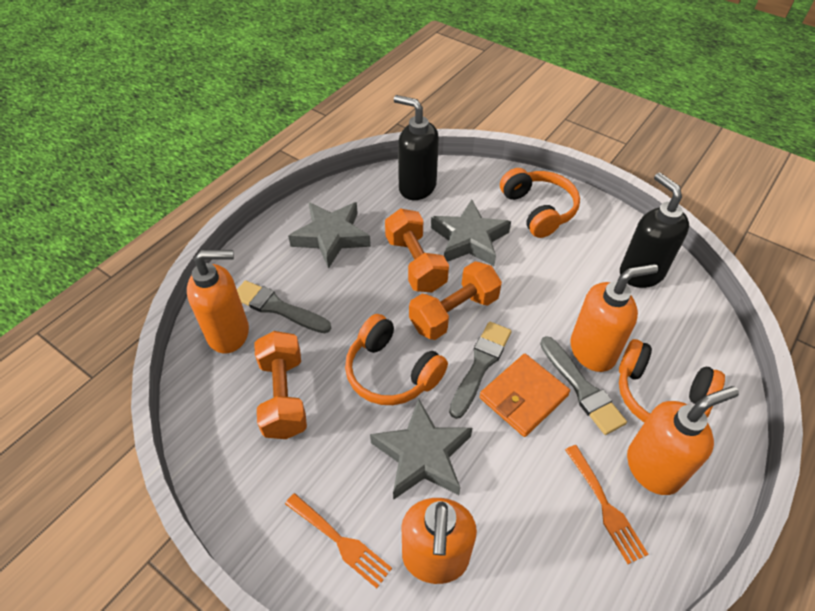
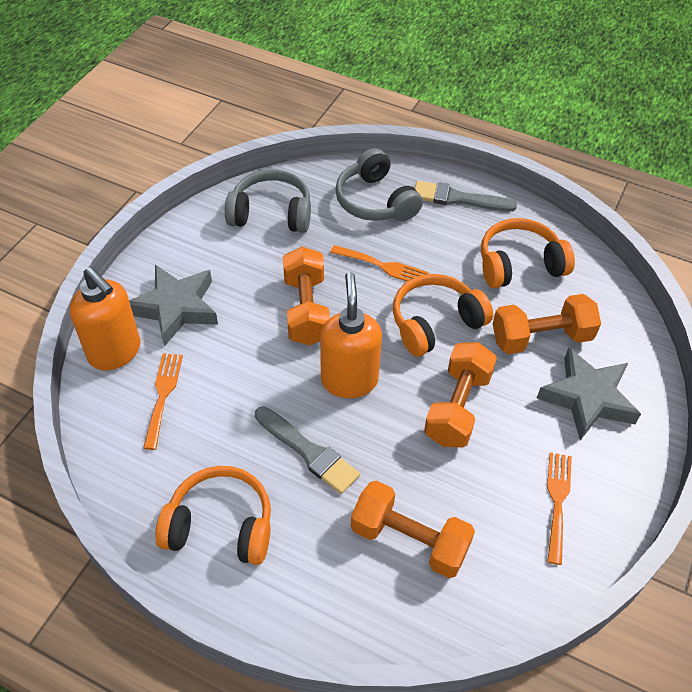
black soap dispenser: [394,95,439,200] [620,172,689,288] = 2 -> none = 0
grey brush: [237,280,331,333] [449,322,512,419] [540,336,627,435] = 3 -> [255,406,360,494] [415,181,517,212] = 2
grey headphones: none = 0 -> [225,169,311,233] [335,148,423,221] = 2
grey star: [288,202,371,269] [370,398,472,500] [431,199,511,266] = 3 -> [129,265,218,347] [537,348,641,440] = 2
orange dumbbell: [254,331,307,439] [385,208,449,292] [409,261,502,340] = 3 -> [283,246,330,345] [351,481,475,578] [424,342,497,447] [493,294,601,354] = 4
orange fork: [285,493,392,588] [565,445,648,564] = 2 -> [143,354,183,450] [330,245,429,282] [547,452,572,565] = 3
orange soap dispenser: [187,250,249,353] [401,498,477,584] [571,264,658,372] [627,386,739,495] = 4 -> [70,267,140,371] [320,272,382,398] = 2
orange wallet: [479,354,570,437] = 1 -> none = 0

